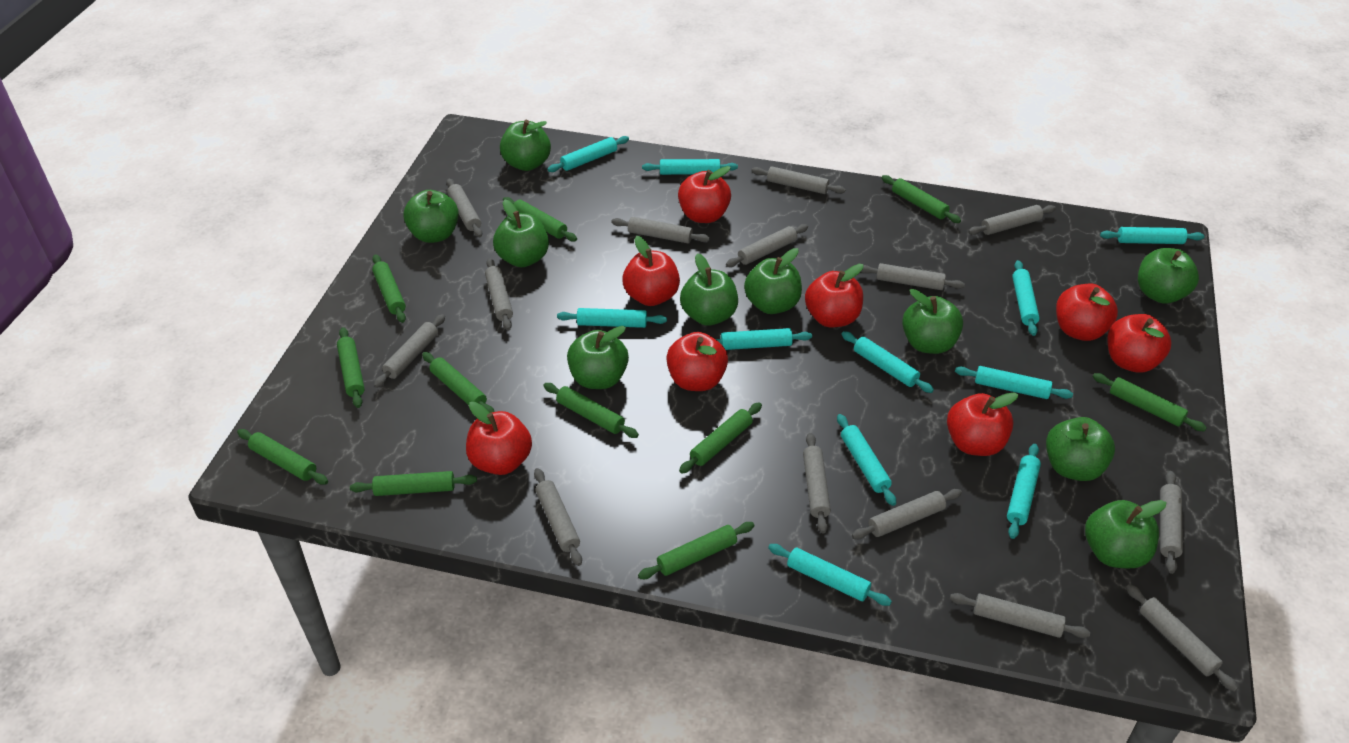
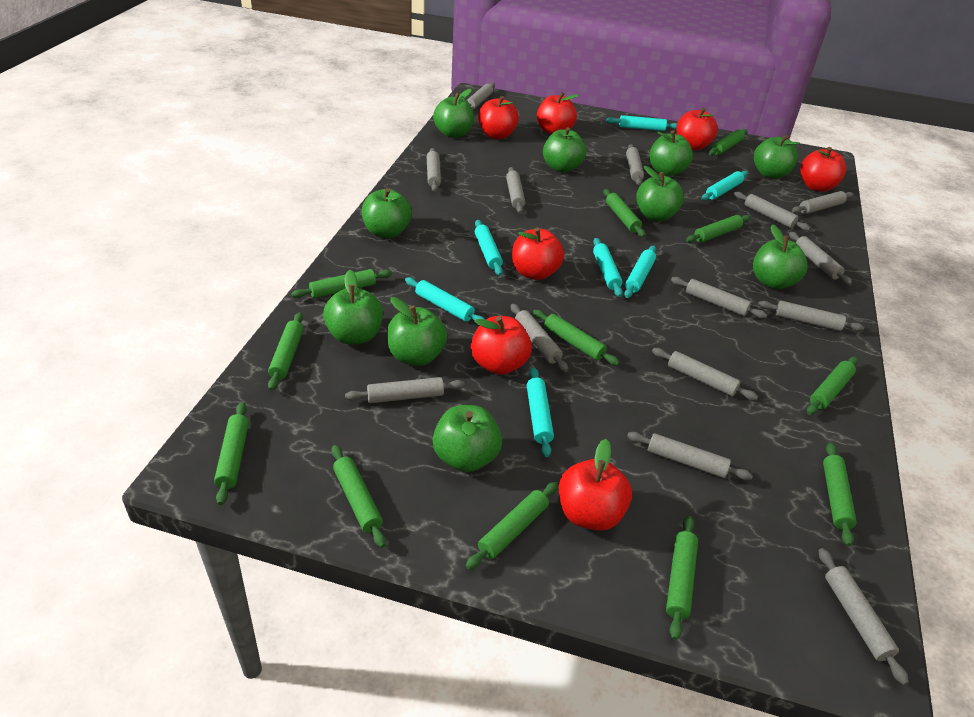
green rolling pin: [237,429,328,485] [337,327,365,408] [350,471,477,496] [372,254,406,323] [422,352,495,413] [503,197,577,241] [543,383,639,438] [638,522,755,579] [679,402,762,473] [881,175,961,223] [1093,373,1207,431] = 11 -> [214,402,249,505] [268,312,304,391] [291,269,392,298] [331,445,386,548] [466,482,558,570] [533,310,620,366] [603,189,645,237] [666,516,698,640] [686,215,751,243] [709,129,747,156] [807,357,858,415] [823,442,857,546] = 12
red apple: [466,402,532,475] [622,236,680,306] [666,332,728,391] [678,166,731,223] [805,264,863,327] [947,392,1018,456] [1056,284,1118,341] [1107,314,1172,373] = 8 -> [471,316,532,375] [478,96,519,139] [512,227,564,280] [537,92,579,134] [559,439,632,531] [676,108,718,150] [800,147,846,192] = 7
turquoise rolling pin: [547,136,629,172] [557,308,667,328] [642,159,738,175] [716,328,812,350] [768,544,892,606] [837,414,896,506] [841,331,934,393] [955,366,1073,399] [1007,444,1041,539] [1012,260,1040,336] [1100,227,1205,244] = 11 -> [405,277,485,322] [475,220,503,276] [527,367,554,457] [593,238,623,297] [606,115,677,131] [624,245,656,298] [701,171,748,201] = 7

